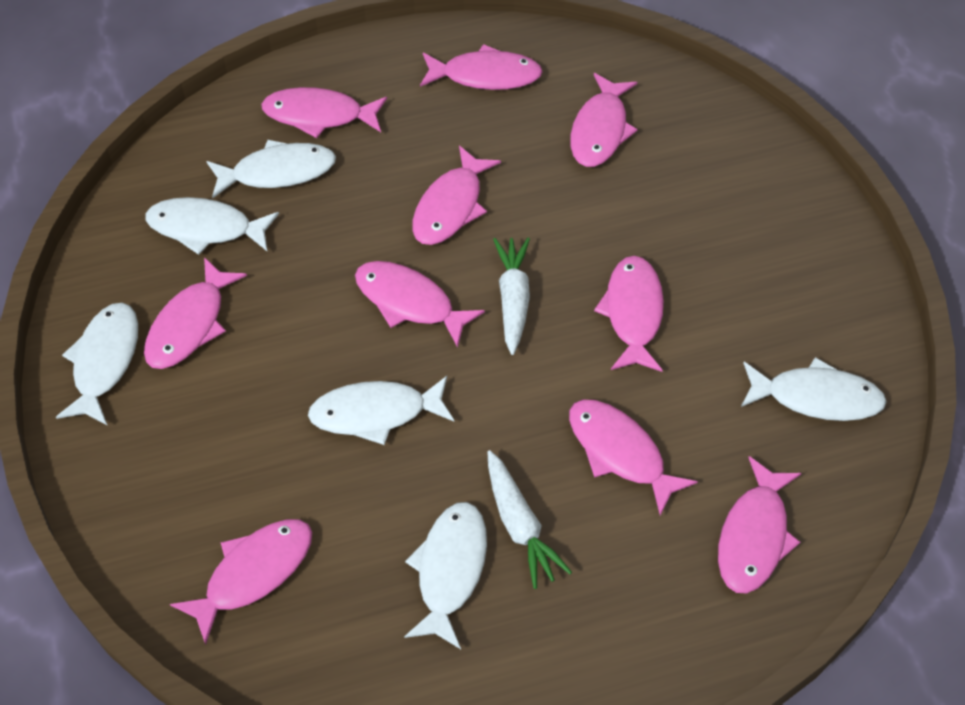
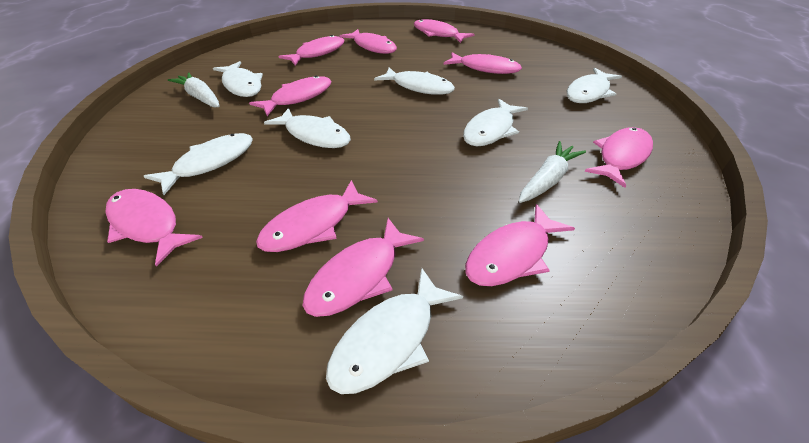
white fish: [56,303,138,425] [145,197,279,255] [207,140,336,199] [308,376,454,445] [404,502,487,649] [741,357,887,421] = 6 -> [144,133,253,195] [213,61,263,97] [264,108,351,148] [326,267,463,394] [374,67,455,95] [463,99,528,146] [567,68,622,103] = 7

